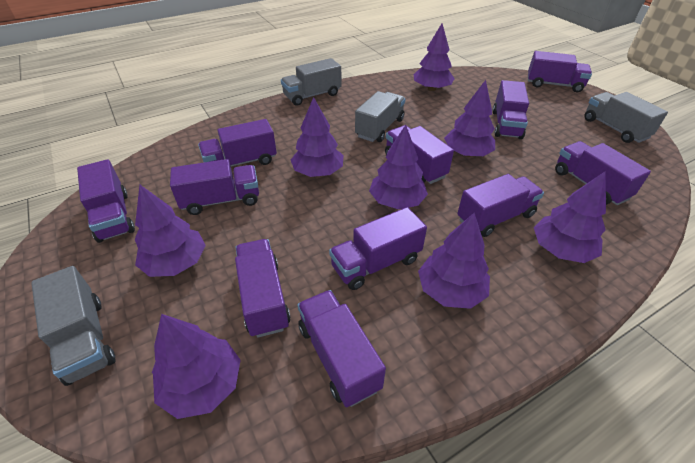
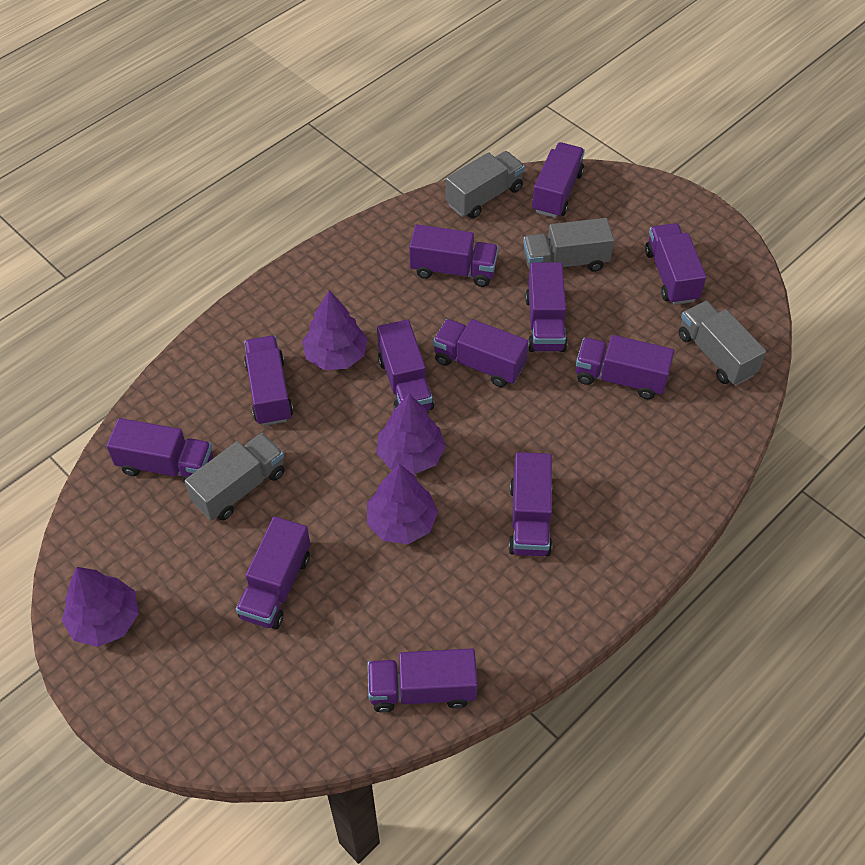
purple tree: [135,185,206,277] [152,314,241,419] [291,97,343,177] [369,125,428,209] [414,24,455,91] [418,212,490,309] [444,80,495,157] [534,172,606,263] = 8 -> [62,567,139,647] [302,290,368,370] [367,464,438,544] [376,393,446,474] = 4
purple truck: [77,159,135,243] [170,159,259,215] [198,119,277,167] [235,239,291,338] [297,290,386,407] [329,207,427,290] [385,125,454,184] [457,174,544,237] [493,80,529,139] [528,51,592,92] [555,141,651,205] = 11 -> [106,418,213,483] [236,516,310,629] [244,336,293,426] [367,648,478,713] [377,319,434,411] [409,224,498,287] [433,319,529,387] [508,452,552,556] [525,262,567,352] [532,142,585,218] [576,335,674,399] [645,223,706,305] = 12

